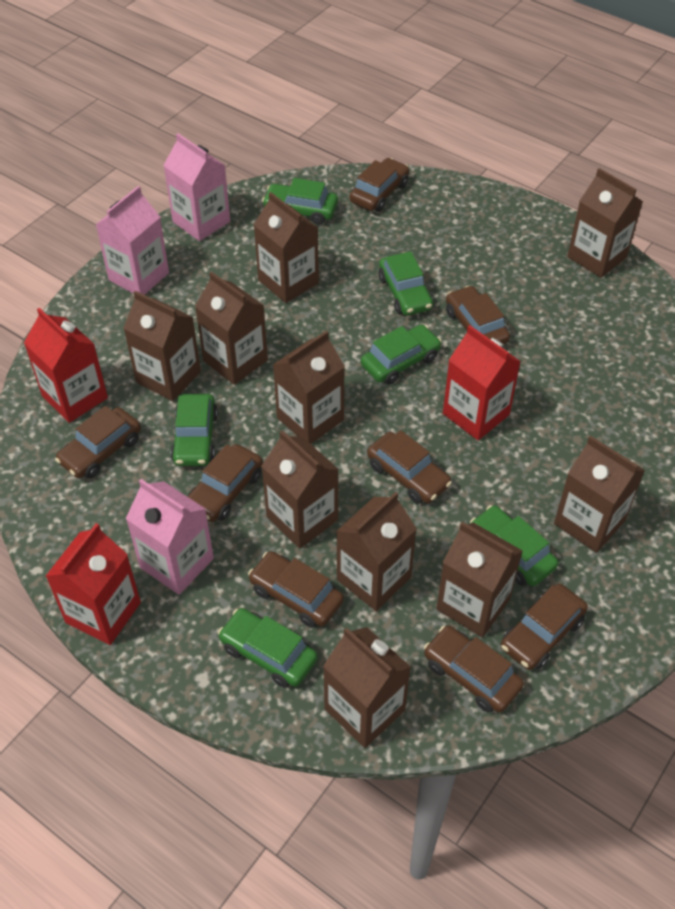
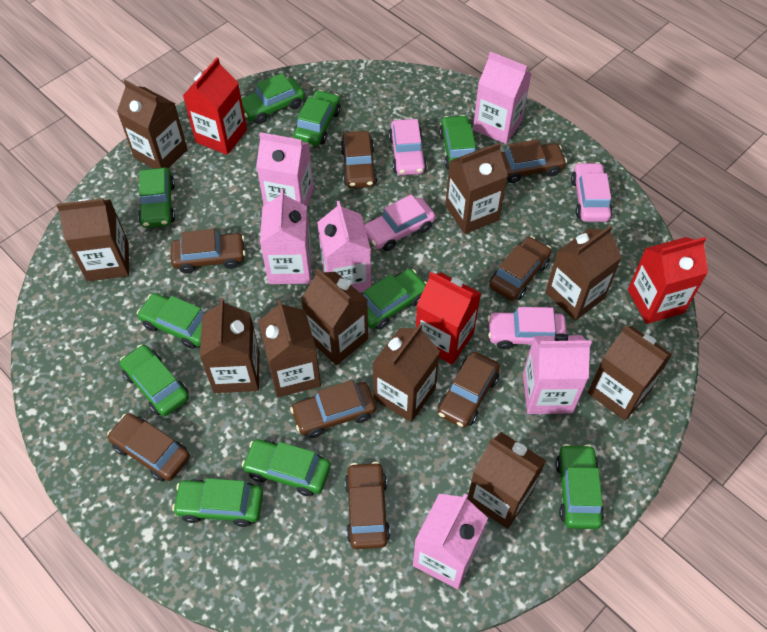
green car: [171,394,218,466] [218,608,317,688] [262,178,338,225] [361,324,442,385] [378,251,433,316] [470,505,558,586] = 6 -> [120,344,189,416] [137,293,205,349] [138,167,175,228] [172,478,263,527] [241,73,305,124] [241,439,331,496] [293,90,341,146] [363,269,427,330] [439,115,476,170] [555,444,604,529] = 10
pink car: none = 0 -> [364,195,435,251] [389,119,427,175] [487,307,567,350] [571,162,612,222] = 4
pink carton: [96,186,169,295] [126,479,214,595] [163,133,230,241] = 3 -> [256,132,314,206] [260,189,312,284] [317,201,371,293] [413,494,488,589] [473,52,532,144] [523,334,592,414] = 6

